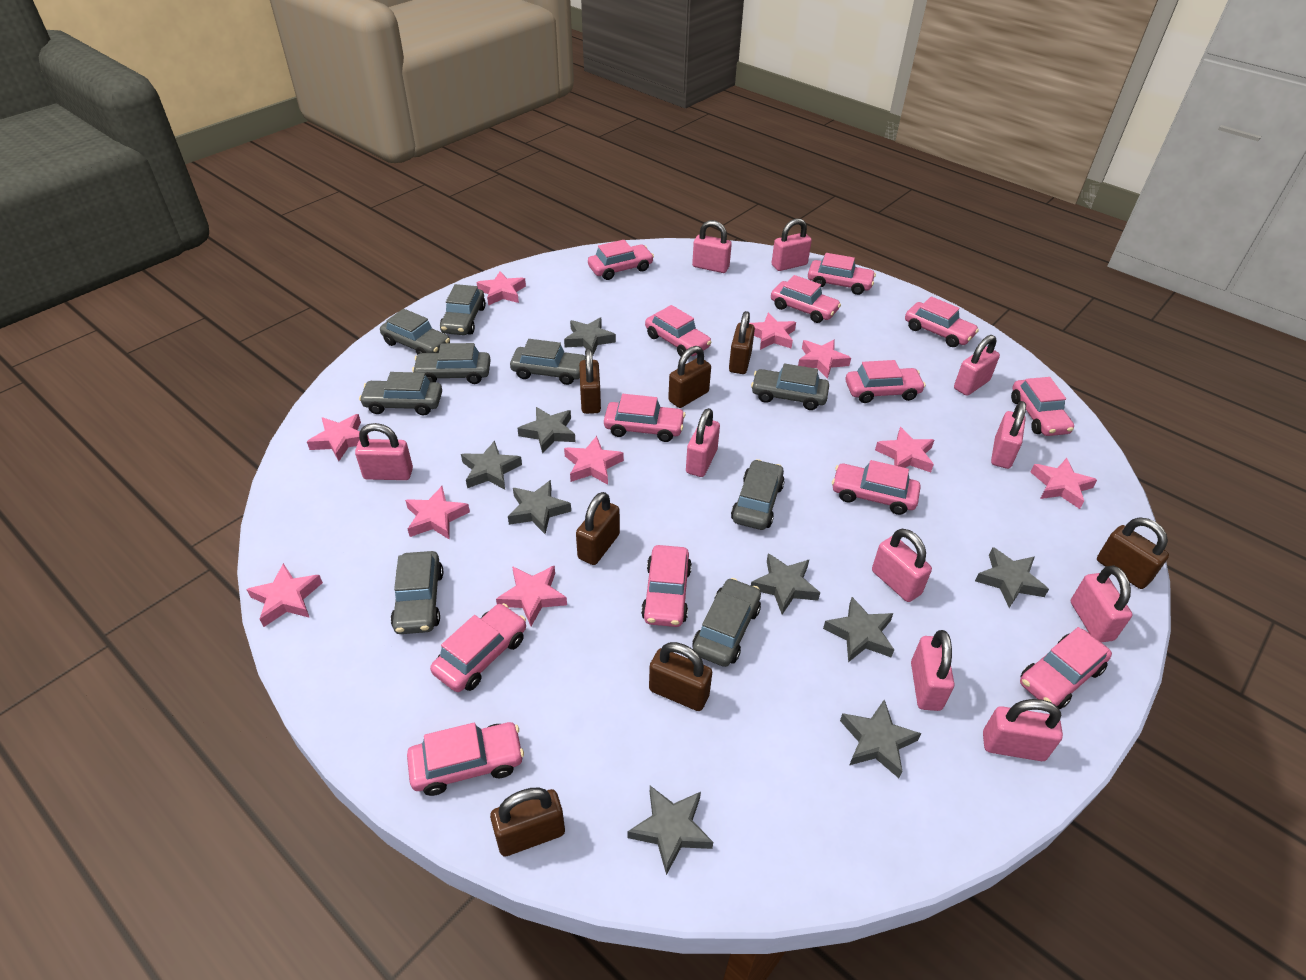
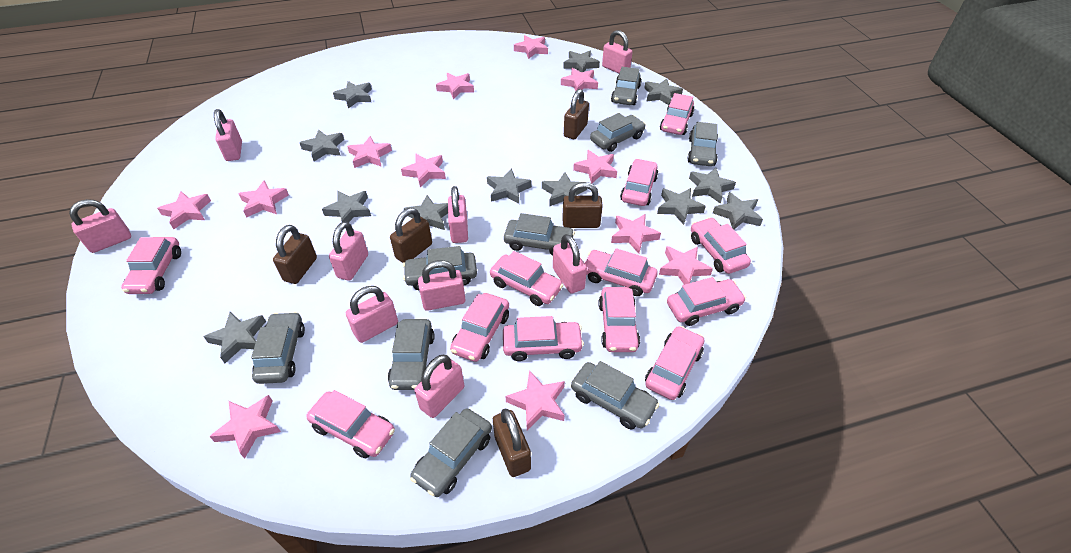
brown padlock: [490,788,565,857] [576,492,620,565] [579,348,601,414] [649,642,712,711] [668,346,711,408] [729,311,755,374] [1097,517,1169,589] = 7 -> [273,225,317,284] [390,208,432,263] [493,408,531,477] [562,182,603,228] [564,89,589,139] = 5
grey star: [461,441,522,490] [508,480,571,534] [517,407,576,454] [564,318,616,356] [627,786,713,875] [751,553,820,615] [823,597,894,662] [840,700,921,778] [975,547,1049,608] = 9 -> [203,312,266,363] [300,130,344,161] [322,191,371,223] [333,81,372,109] [404,195,448,230] [487,168,532,204] [542,172,587,207] [563,51,600,72] [644,78,683,105] [657,188,706,225] [689,168,736,204] [713,192,763,230] = 12
pink car: [407,722,524,796] [430,603,526,692] [588,240,654,280] [604,394,685,442] [641,545,692,627] [645,305,712,357] [771,275,841,323] [808,253,876,295] [832,460,921,515] [846,360,926,403] [905,297,979,347] [1011,377,1074,436] [1020,627,1112,709] = 13 -> [121,237,181,294] [306,390,395,458] [450,293,509,362] [490,251,563,306] [503,316,584,361] [584,248,658,296] [598,287,640,352] [620,159,658,206] [645,326,704,400] [660,93,694,135] [667,277,746,326] [691,217,751,274] = 12
pink padlock: [355,423,413,480] [686,408,720,477] [692,220,732,273] [772,218,812,271] [872,529,932,602] [911,630,954,711] [954,335,1000,396] [983,699,1063,761] [991,401,1026,469] [1071,565,1132,642] = 10 -> [69,199,131,253] [214,109,242,161] [329,222,368,281] [346,286,398,343] [414,355,464,418] [418,260,466,311] [448,186,468,243] [553,234,587,294] [602,30,633,74] = 9
pink star: [246,563,323,627] [307,414,369,461] [405,486,470,540] [477,271,526,306] [496,566,567,626] [564,436,624,485] [749,313,796,350] [798,339,851,379] [875,427,934,472] [1031,458,1097,509] = 10 -> [157,191,211,229] [209,395,281,459] [238,180,289,217] [347,136,392,168] [401,154,446,188] [436,73,474,99] [505,370,565,430] [514,35,548,59] [561,68,598,91] [573,150,617,184] [611,214,661,254] [659,246,713,285] = 12

